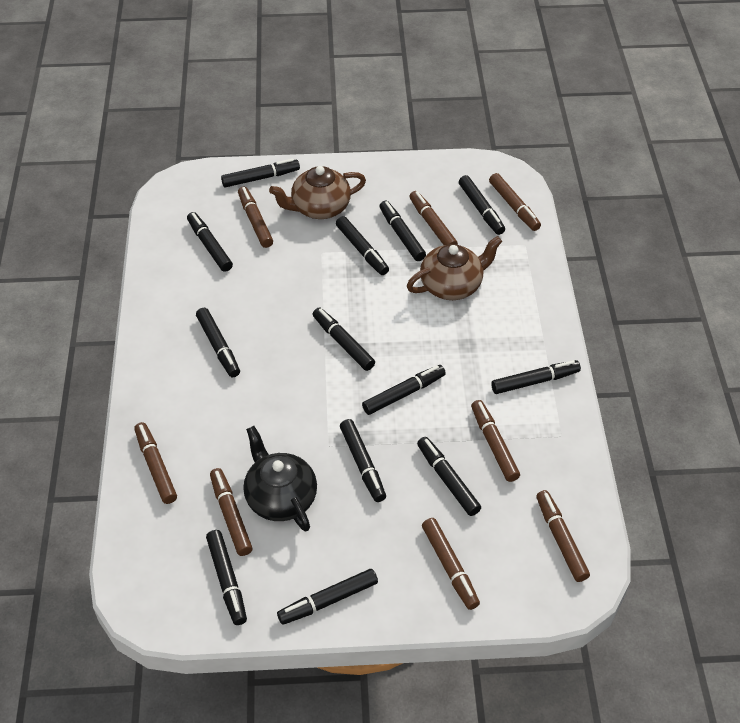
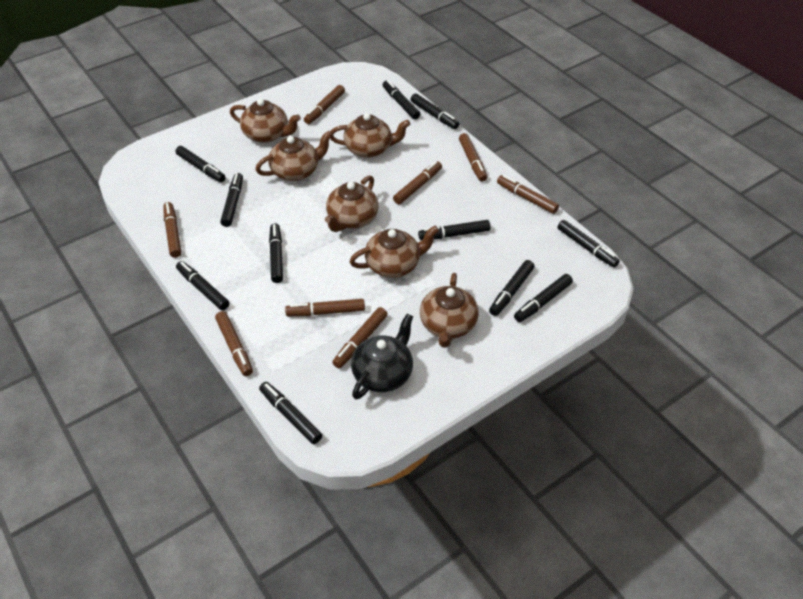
black marker: [187,212,233,272] [196,308,240,377] [206,530,247,625] [221,159,300,187] [277,569,378,625] [313,308,375,371] [336,216,389,275] [340,419,386,502] [362,365,446,415] [379,201,426,261] [417,437,481,516] [459,175,505,235] [491,360,581,394] = 13 -> [175,146,226,182] [176,261,229,310] [220,173,243,227] [259,382,322,444] [269,223,283,283] [383,80,420,119] [411,93,459,129] [418,220,491,240] [489,260,535,316] [514,274,573,322] [557,220,620,268] = 11
brown teapot: [269,166,366,219] [407,236,503,300] = 2 -> [230,99,301,143] [255,131,332,181] [325,175,379,232] [330,113,410,158] [350,226,439,278] [420,273,479,348] = 6

